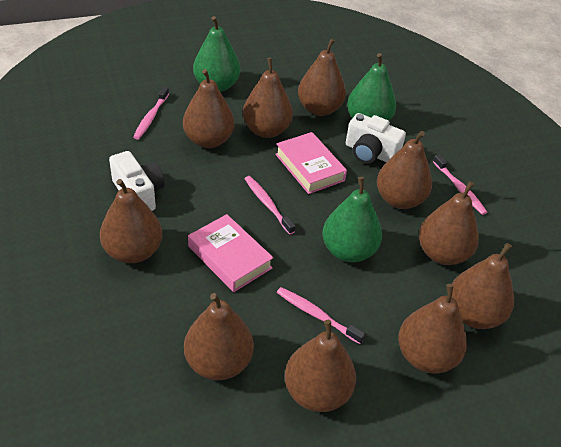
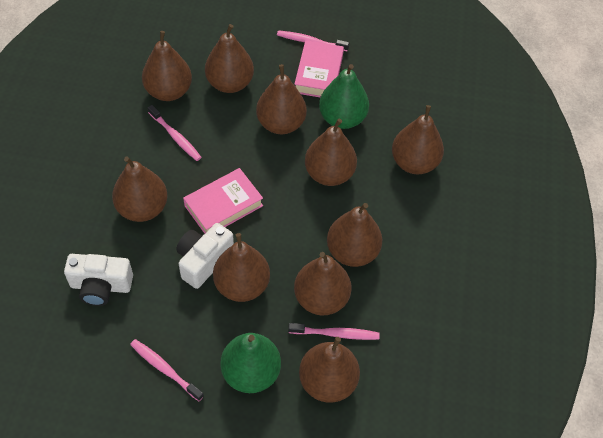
green pear: [193,16,240,92] [322,177,382,262] [347,53,396,121] = 3 -> [220,333,281,393] [319,64,369,129] = 2

